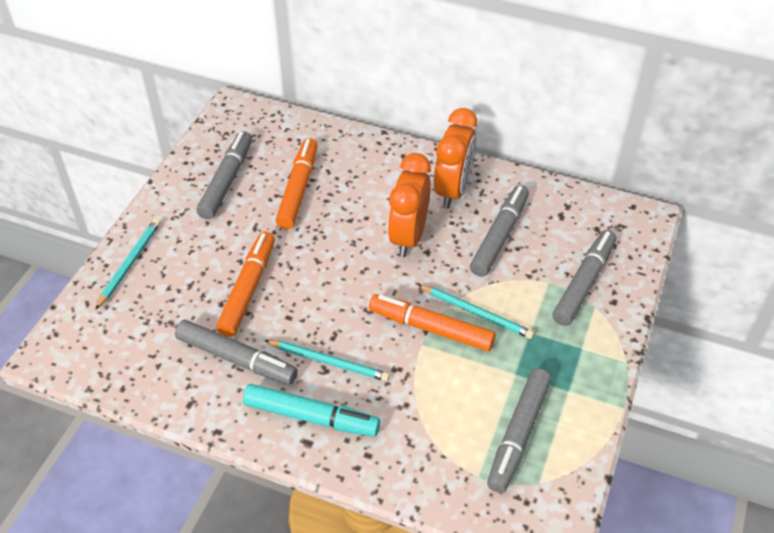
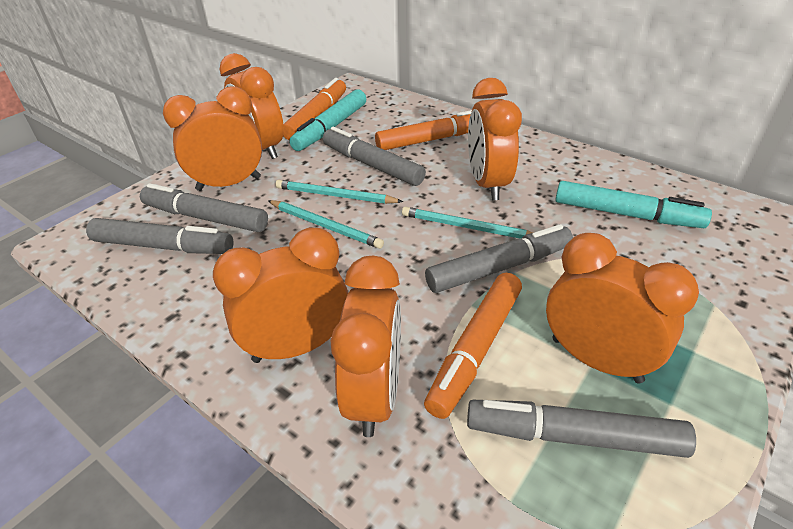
orange clock: [388,153,431,257] [434,108,477,208] = 2 -> [163,86,262,191] [213,227,348,363] [219,53,284,159] [331,256,401,437] [468,78,522,200] [546,233,699,383] = 6
turquoise marker: [243,384,380,437] = 1 -> [289,89,366,151] [555,181,712,228] = 2

